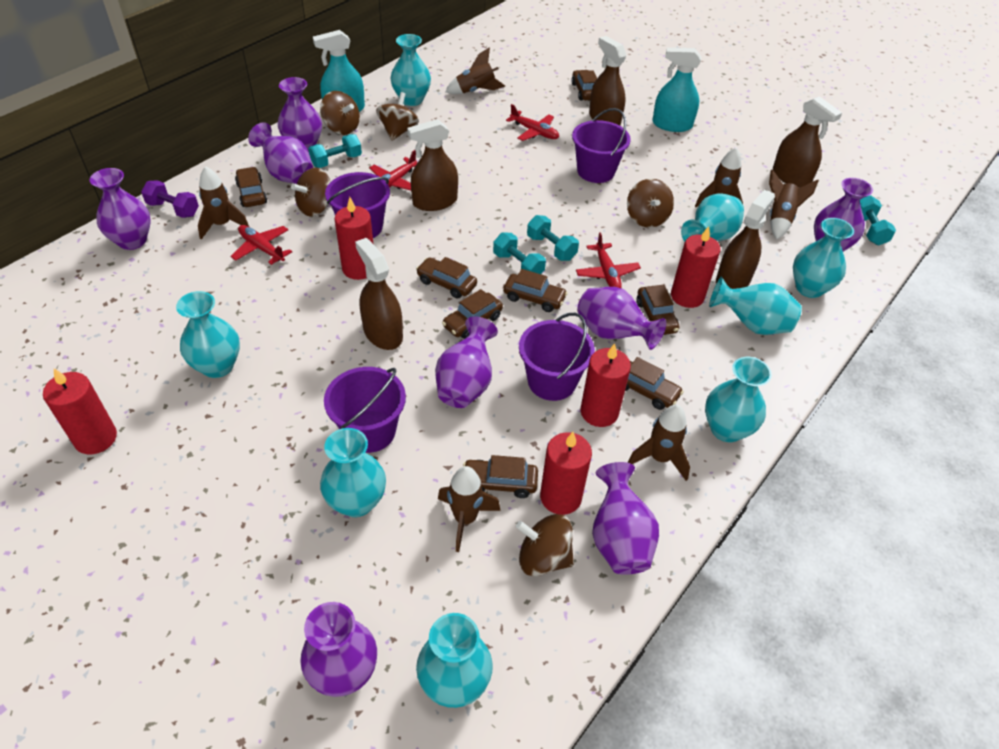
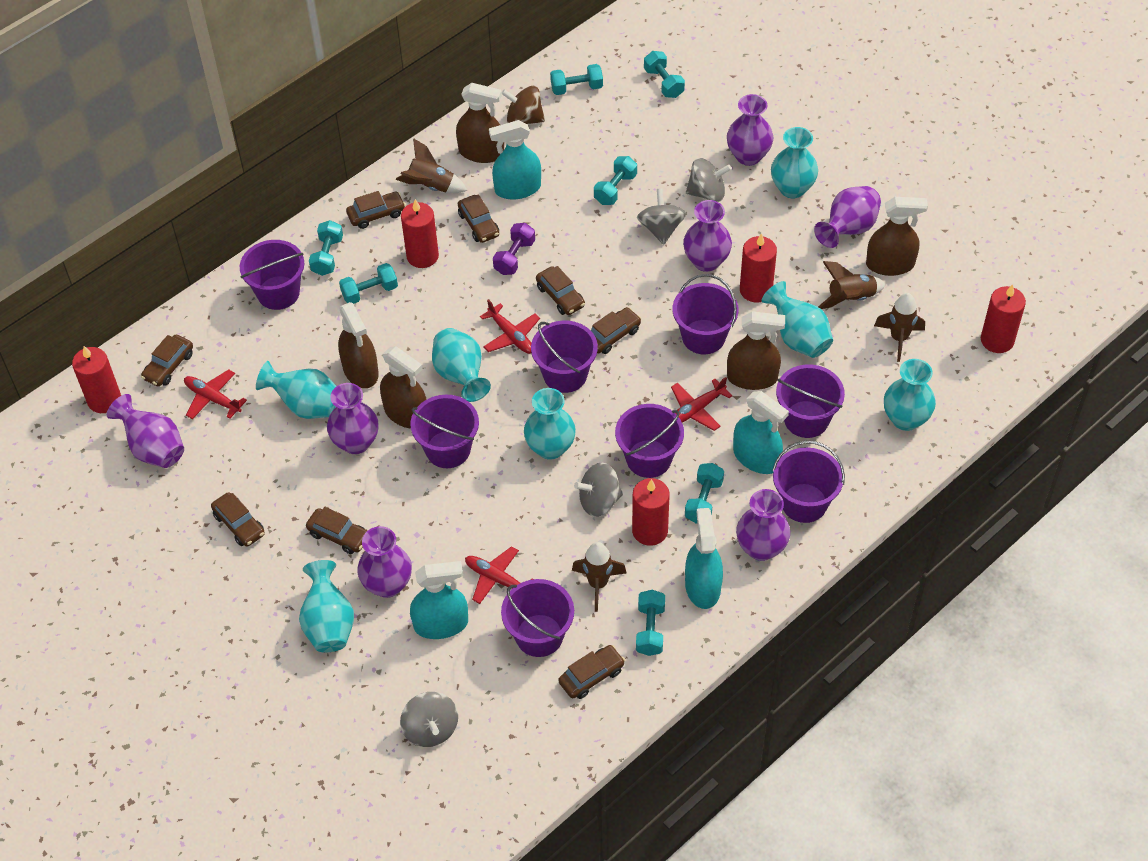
brown rocket: [198,166,249,240] [438,466,501,552] [445,47,505,94] [627,405,690,481] [695,147,743,207] [769,169,819,239] = 6 -> [395,138,467,193] [572,542,627,612] [818,261,886,309] [874,293,925,362] = 4
brown spinning top: [291,168,331,216] [320,91,360,135] [376,92,419,141] [516,514,574,576] [627,178,674,228] = 5 -> [502,86,545,124] = 1
grey spinning top: none = 0 -> [400,692,458,747] [574,463,623,517] [637,188,686,245] [686,158,732,202] = 4
purple bucket: [324,367,406,453] [325,172,390,238] [519,313,595,401] [572,108,631,183] = 4 -> [240,240,304,310] [410,395,479,468] [501,579,574,657] [531,321,598,393] [615,404,684,478] [673,274,739,354] [772,441,845,523] [776,365,845,438] = 8
purple vase: [90,168,151,250] [248,122,313,184] [278,77,322,152] [300,602,377,697] [435,316,498,408] [577,287,666,350] [592,462,659,575] [814,178,873,252] = 8 -> [107,394,184,468] [327,383,379,454] [357,526,412,598] [683,200,732,272] [727,94,773,166] [736,489,790,561] [814,186,881,248] = 7
turquoise dumbbell: [308,134,362,168] [493,232,546,274] [527,215,579,261] [860,195,896,245] = 4 -> [309,220,343,276] [339,263,398,304] [550,64,603,95] [594,156,637,205] [636,590,665,656] [644,51,685,98] [685,463,724,524] = 7
turquoise spray bottle: [313,30,365,112] [652,47,701,132] = 2 -> [410,561,468,639] [489,120,541,200] [685,508,723,609] [733,391,789,474] = 4
turquoise vase: [176,291,240,378] [320,428,386,517] [391,34,431,106] [416,613,493,708] [681,193,744,242] [705,357,772,442] [709,277,802,335] [793,218,854,298] = 8 -> [256,361,336,419] [299,560,354,653] [432,328,491,402] [524,388,576,460] [761,281,833,358] [771,127,818,198] [884,359,936,431] = 7

